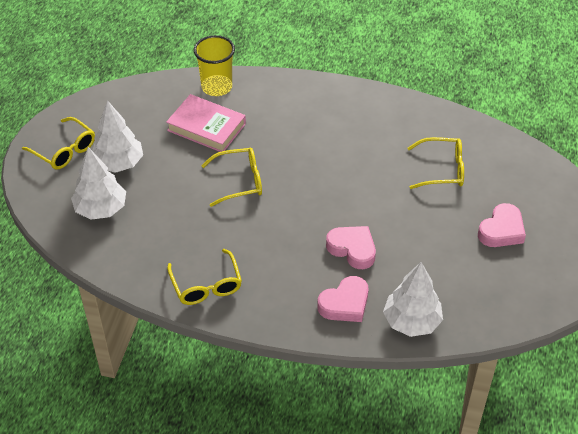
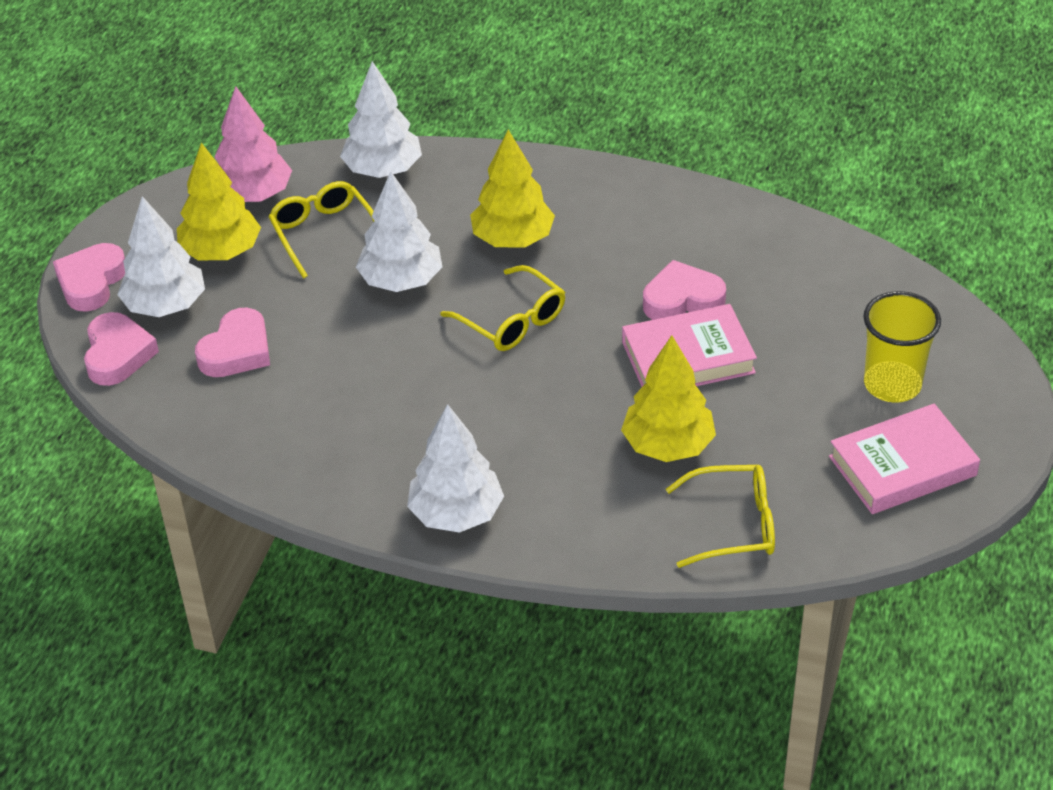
pink book: [166,94,246,152] = 1 -> [622,304,757,387] [829,404,980,514] = 2
pink heart: [317,276,369,322] [326,226,376,269] [478,203,526,247] = 3 -> [53,243,125,312] [84,312,159,386] [195,308,270,377] [643,260,726,320] = 4
pink tree: none = 0 -> [214,86,292,202] = 1
white tree: [71,147,126,220] [92,100,143,173] [383,262,443,337] = 3 -> [117,196,205,317] [340,61,422,178] [356,171,442,292] [407,404,504,533] = 4
yellow glasses: [22,117,95,170] [167,249,242,305] [201,148,262,207] [408,137,464,189] = 4 -> [268,181,374,278] [440,265,565,351] [666,465,775,568] = 3
yellow tree: none = 0 -> [177,143,261,260] [470,130,555,248] [621,335,716,462] = 3

